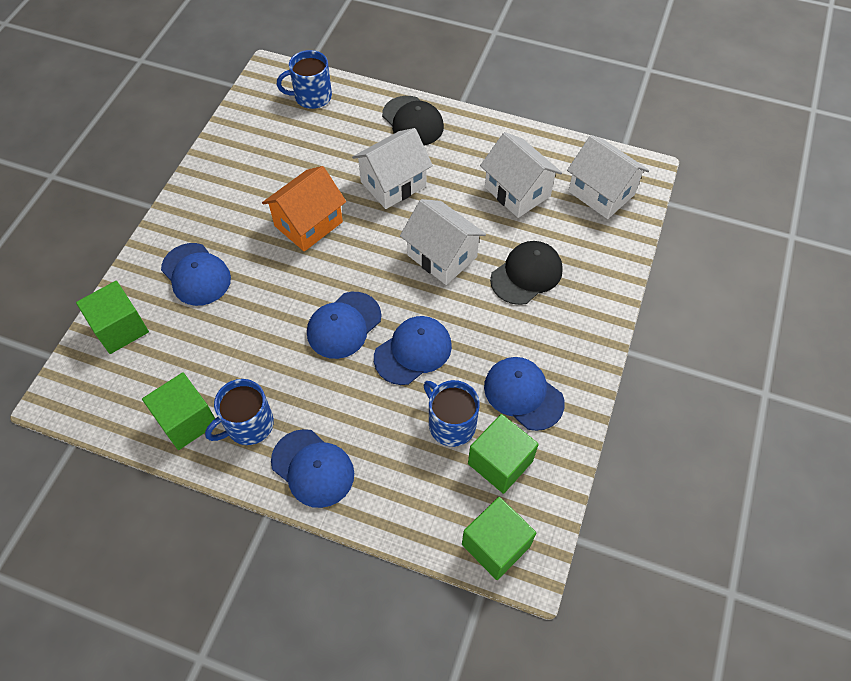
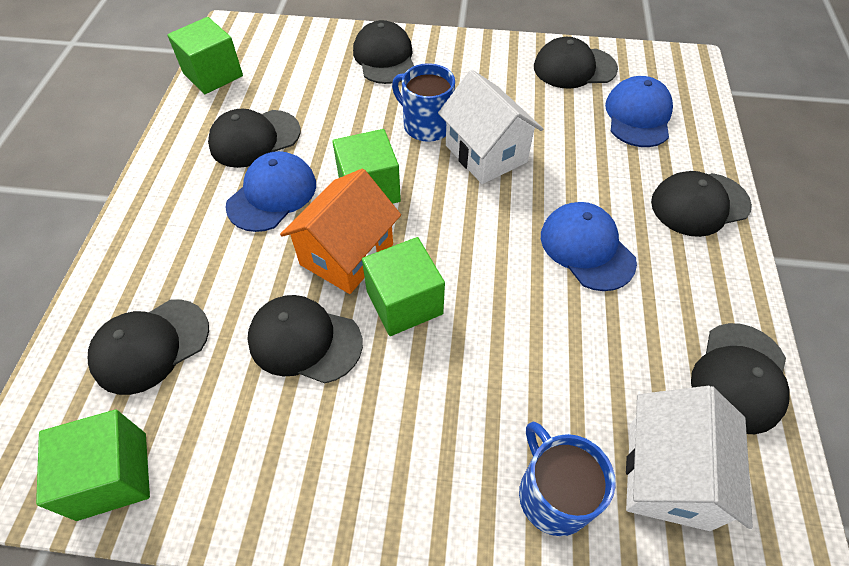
black cap: [382,96,444,145] [490,241,563,305] = 2 -> [88,299,209,395] [208,109,301,168] [247,295,363,384] [353,20,414,84] [534,37,618,89] [651,171,752,237] [691,323,790,434] = 7
blue cap: [161,243,231,306] [271,429,354,508] [307,292,382,359] [374,316,452,385] [484,357,565,431] = 5 -> [225,151,316,232] [541,202,637,291] [605,76,673,147] = 3
blue mug: [205,379,274,445] [277,50,332,109] [424,380,480,447] = 3 -> [392,63,455,142] [519,422,616,536] = 2
white house: [352,128,433,209] [400,199,486,285] [480,132,562,218] [567,135,649,219] = 4 -> [438,70,543,184] [626,386,753,531] = 2

